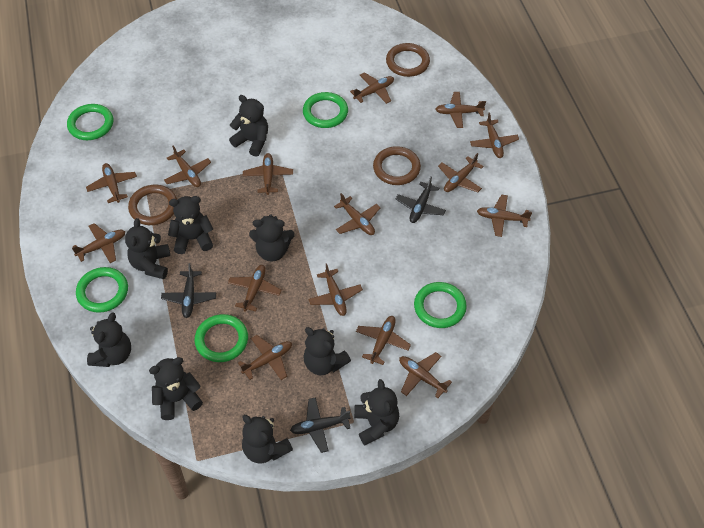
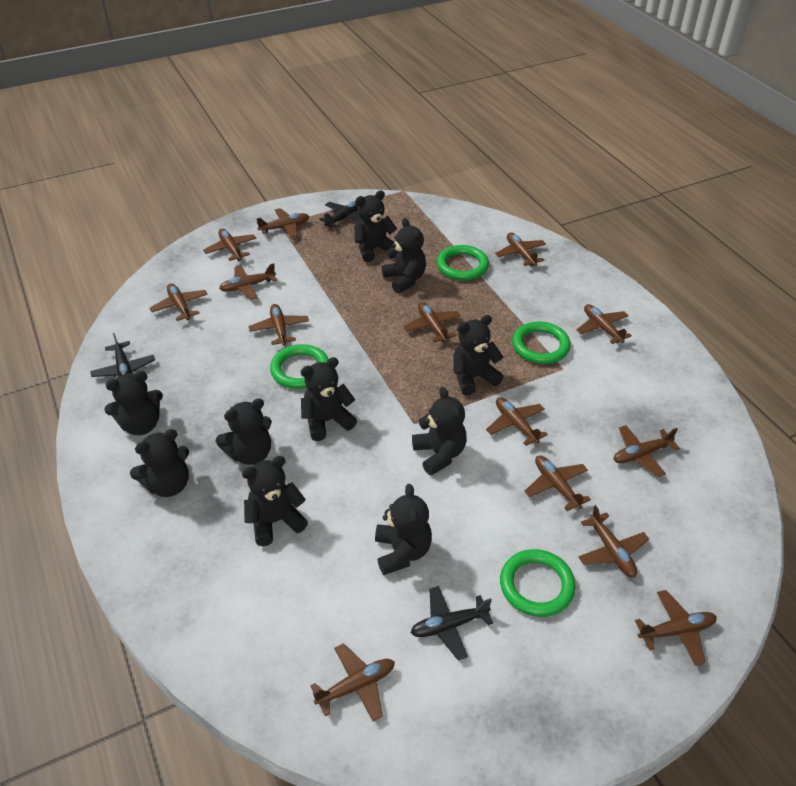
black teddy bear: [87,313,131,367] [125,218,170,279] [149,357,203,420] [168,196,213,254] [229,95,268,157] [242,415,293,463] [249,214,295,262] [303,327,351,375] [354,379,399,445] = 9 -> [104,371,163,435] [130,429,189,497] [216,398,272,465] [242,456,308,546] [301,357,357,441] [354,190,397,262] [375,484,432,575] [381,218,426,294] [412,387,467,476] [453,315,503,396] = 10
brown plane: [72,223,125,263] [86,163,137,203] [164,145,211,187] [228,265,282,312] [238,335,292,380] [243,153,293,195] [308,263,363,316] [334,193,380,235] [350,72,394,104] [356,316,411,365] [399,352,452,398] [435,92,486,128] [438,153,484,192] [470,112,519,158] [477,194,532,237] = 15 -> [149,283,208,321] [203,229,256,261] [219,263,277,300] [249,304,309,346] [256,208,309,238] [310,643,395,721] [404,302,460,343] [486,397,548,446] [495,232,546,266] [524,455,591,511] [576,304,632,344] [579,505,649,577] [614,425,680,477] [635,590,717,666] = 14
brown ring: [128,185,177,225] [373,146,421,185] [386,43,430,77] = 3 -> none = 0
green ring: [67,104,113,140] [76,267,128,313] [194,314,248,362] [303,92,348,128] [414,282,467,328] = 5 -> [270,344,329,389] [437,245,489,281] [500,549,576,617] [512,321,571,364] = 4

